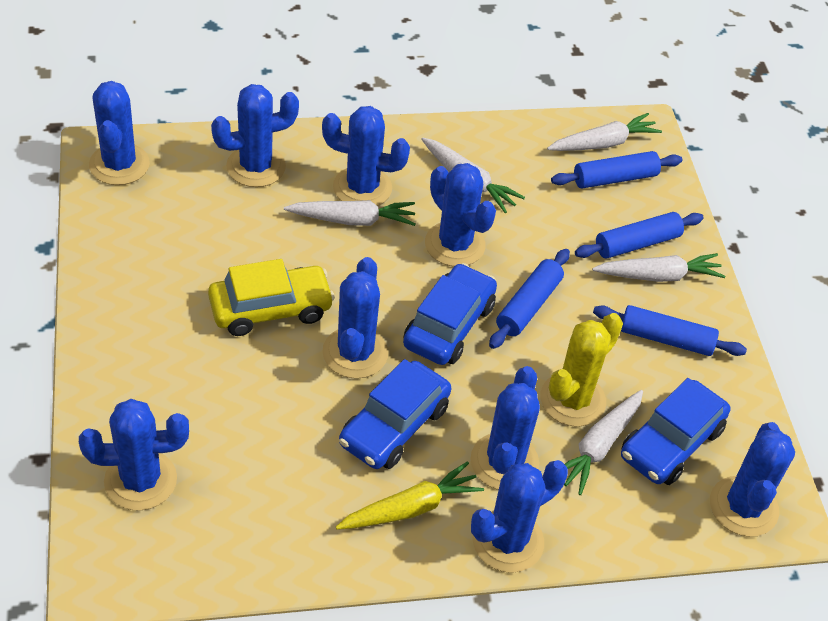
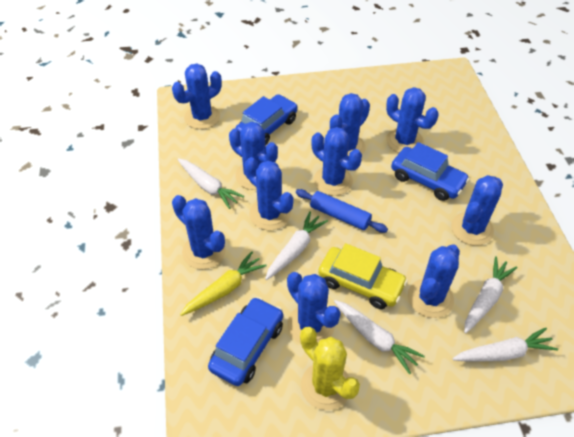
blue cactus: [79,399,189,511] [89,81,150,185] [211,84,299,187] [322,106,410,206] [322,257,388,379] [425,163,496,266] [470,366,540,490] [471,460,568,573] [710,422,795,537] = 9 -> [172,63,222,129] [172,195,226,269] [229,122,278,190] [245,157,294,231] [287,272,341,344] [311,127,362,196] [330,93,370,156] [386,87,439,153] [408,245,460,318] [451,175,503,246] = 10
blue rolling pin: [489,249,570,349] [551,151,682,189] [575,212,704,259] [593,305,747,356] = 4 -> [296,189,388,233] = 1

